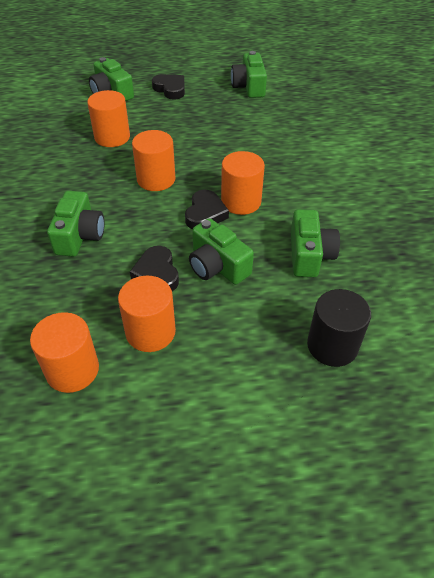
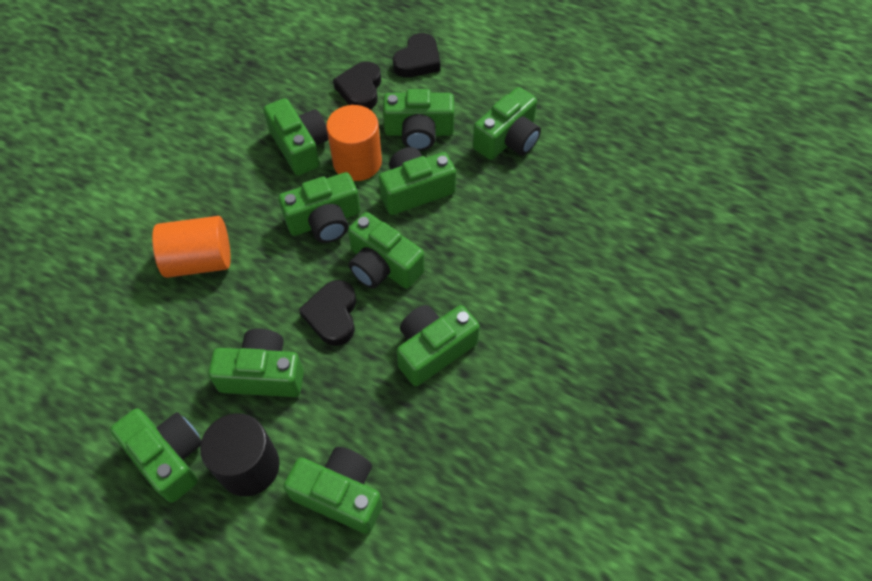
green camera: [47,191,105,257] [89,57,134,101] [189,218,254,285] [231,51,267,98] [291,209,340,277] = 5 -> [110,408,202,503] [208,329,304,397] [263,98,329,176] [278,172,360,243] [283,447,382,534] [348,212,424,289] [379,147,456,215] [383,89,454,151] [397,305,480,386] [473,87,541,160] = 10
orange cylinder: [30,312,99,393] [87,90,130,147] [118,275,176,352] [132,130,176,191] [221,151,265,215] = 5 -> [152,216,231,278] [326,105,382,181] = 2

